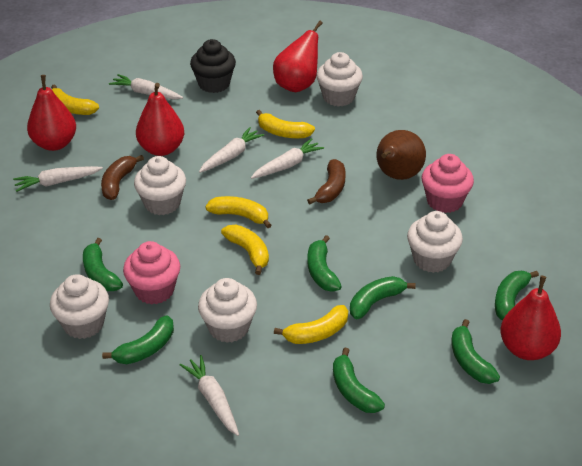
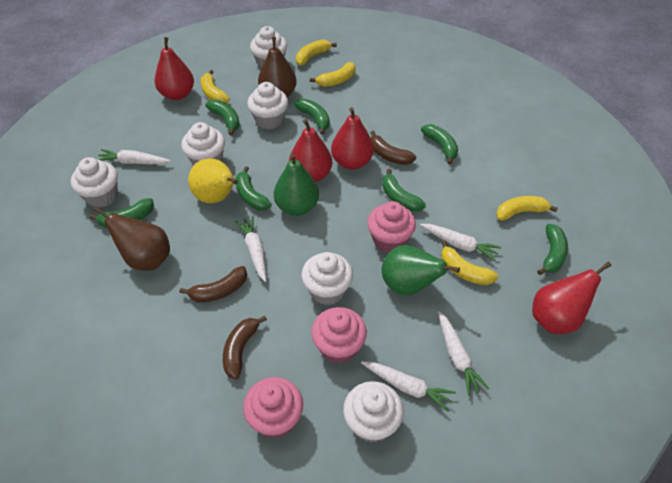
black cupcake: [190,39,236,93] = 1 -> none = 0
brown banana: [101,155,144,200] [307,159,346,204] = 2 -> [180,266,247,302] [223,315,267,379] [370,131,416,165] = 3
brown pear: [376,130,426,180] = 1 -> [93,207,170,271] [258,37,297,97] = 2
green pear: none = 0 -> [274,154,319,216] [382,245,460,295] = 2
pink cupcake: [123,241,180,305] [422,154,474,213] = 2 -> [243,377,303,438] [311,307,367,363] [367,201,416,253] = 3
white cupcake: [50,274,109,339] [134,156,186,215] [198,278,257,343] [316,52,363,107] [407,211,463,273] = 5 -> [71,157,118,208] [181,122,225,166] [247,82,288,130] [250,26,287,69] [301,252,353,305] [343,381,403,443] = 6
yellow pear: none = 0 -> [188,158,238,203] = 1

